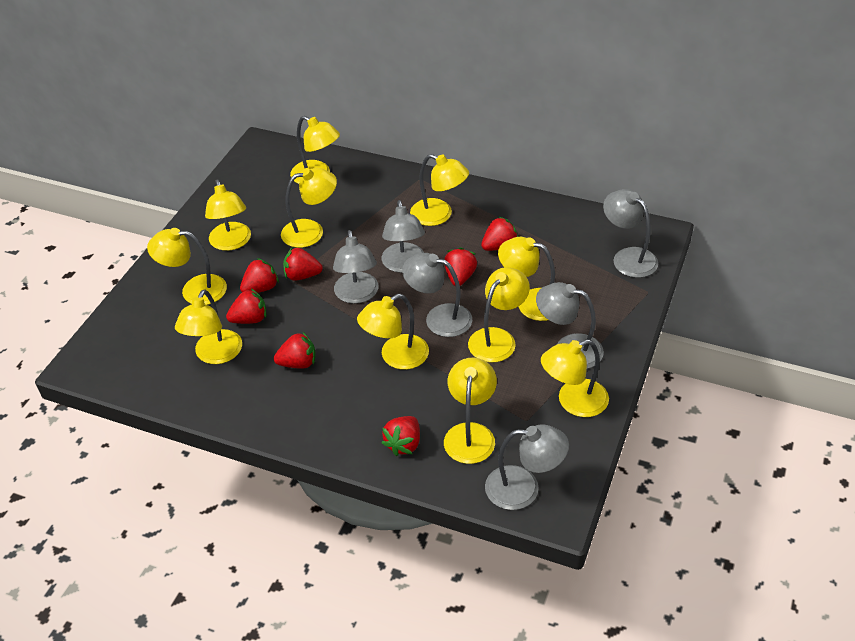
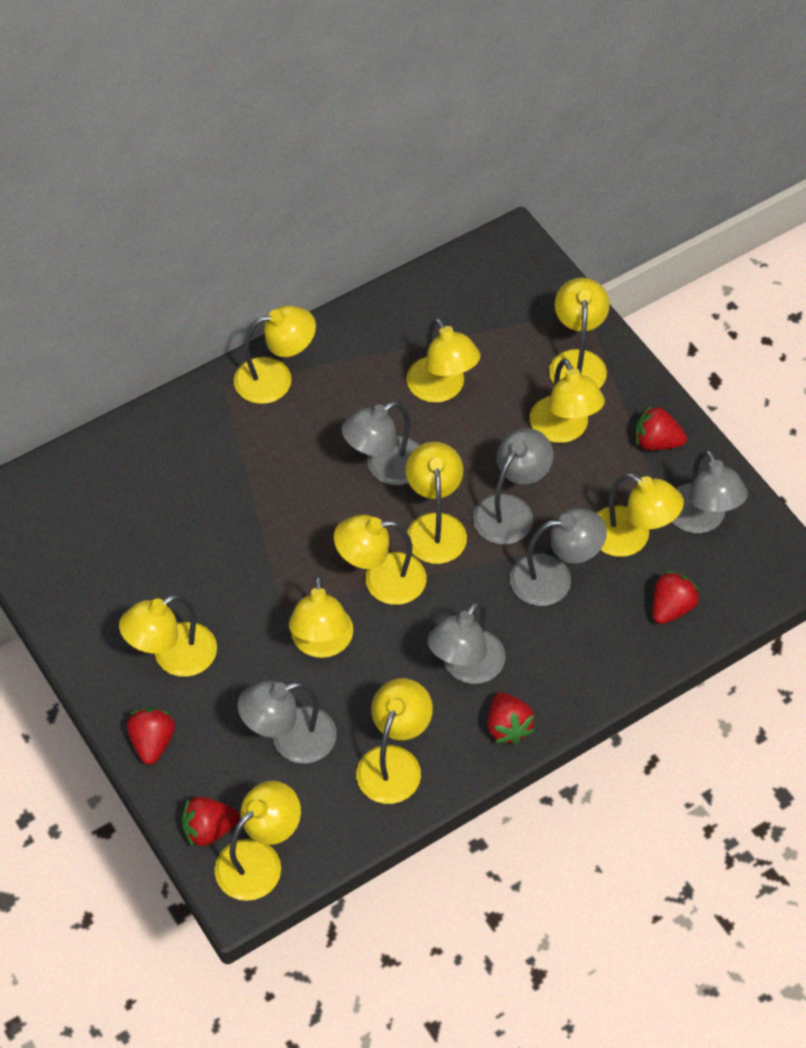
red strawberry: [226,288,266,324] [240,258,279,293] [274,332,316,369] [283,248,323,281] [382,416,420,456] [444,248,477,286] [481,216,518,251] = 7 -> [127,707,175,765] [182,797,240,848] [487,692,535,745] [636,405,687,450] [653,570,700,624] = 5

